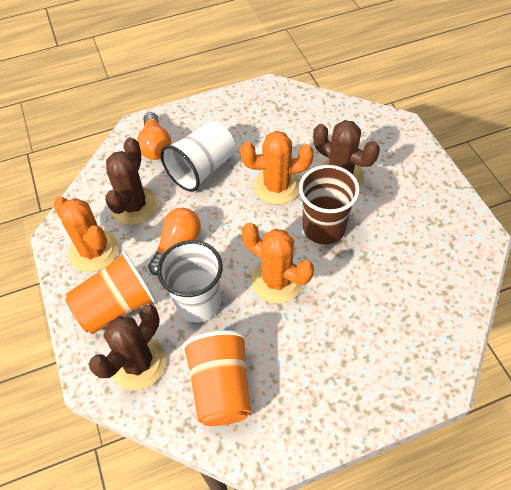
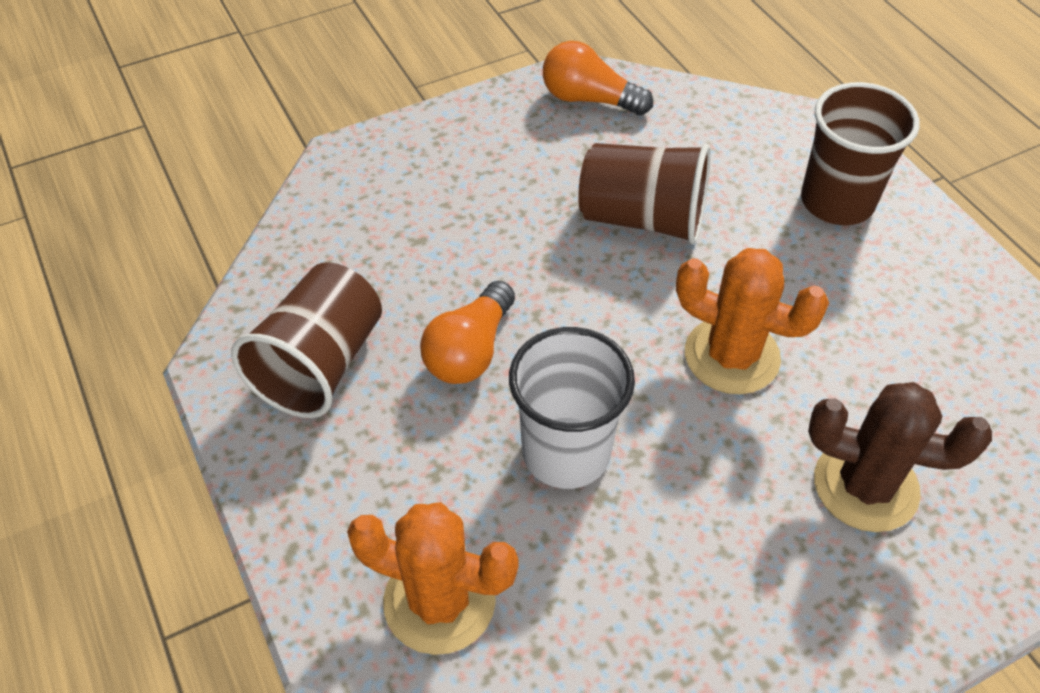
brown cactus: [89,305,166,390] [105,137,158,225] [313,120,380,187] = 3 -> [808,382,992,532] = 1
brown cup: [299,165,360,245] = 1 -> [231,262,382,418] [578,143,710,244] [801,82,920,225] = 3
orange cactus: [53,197,119,272] [240,131,314,205] [242,223,314,303] = 3 -> [347,502,519,655] [676,248,829,395] = 2
orange cup: [65,251,156,334] [182,330,251,426] = 2 -> none = 0
white cup: [157,240,223,322] [161,121,235,192] = 2 -> [509,327,635,489] = 1

